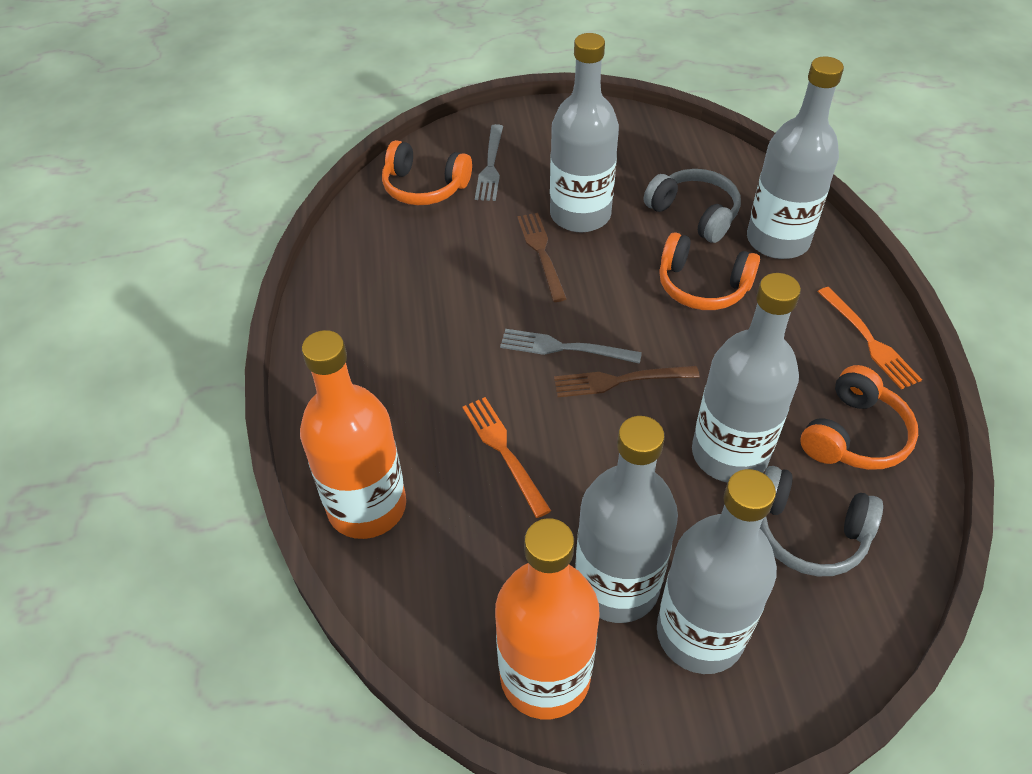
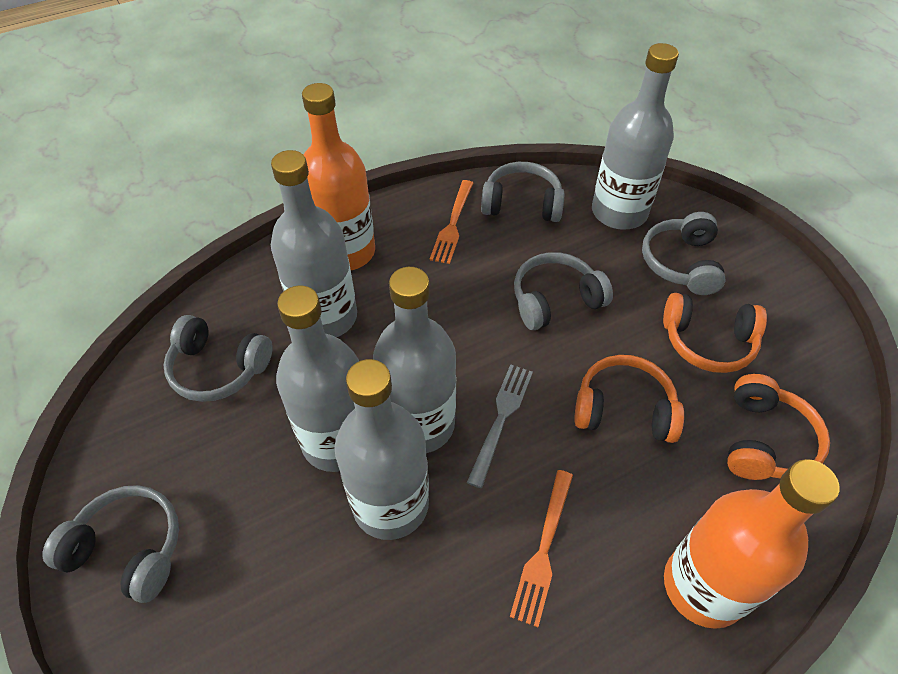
brown fork: [517,213,567,302] [554,366,700,397] = 2 -> none = 0
grey fork: [475,124,503,201] [500,329,642,364] = 2 -> [467,364,533,488] = 1
grey headphones: [644,169,741,243] [760,466,883,576] = 2 -> [42,485,179,603] [163,315,273,402] [481,162,565,222] [514,252,613,330] [642,212,726,295] = 5

